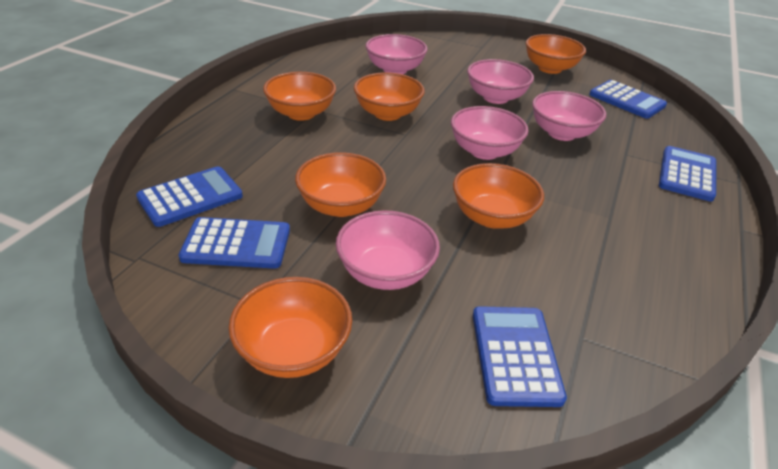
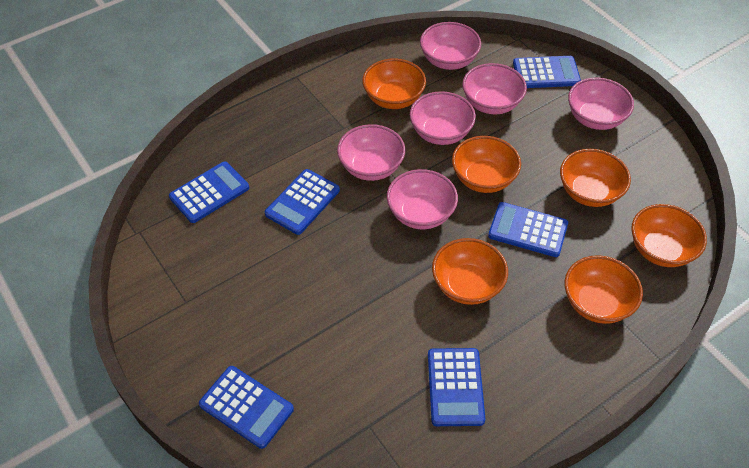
blue calculator: [136,166,243,227] [178,217,290,269] [473,306,567,407] [589,80,667,119] [659,146,716,202] = 5 -> [169,161,249,223] [199,366,294,449] [265,169,340,235] [428,348,485,426] [488,202,568,257] [513,56,581,88] = 6
pink bowl: [336,210,440,290] [366,34,428,74] [451,106,529,160] [467,59,534,104] [532,91,606,141] = 5 -> [337,124,405,181] [387,169,458,229] [410,91,476,145] [420,22,481,70] [462,63,527,114] [568,78,634,130] = 6

